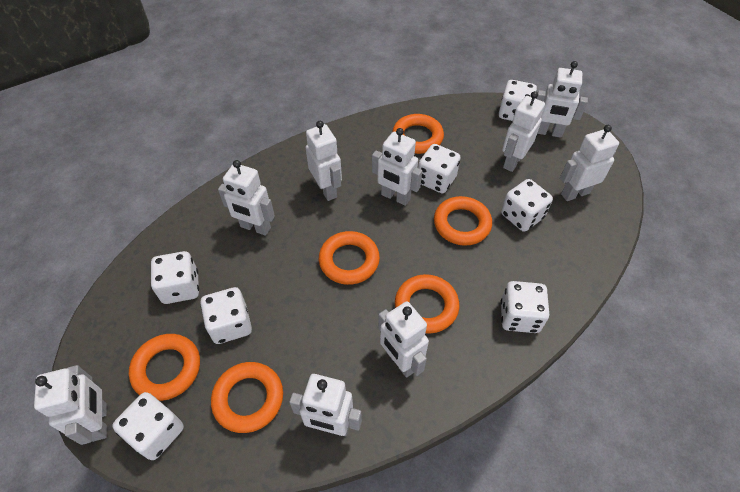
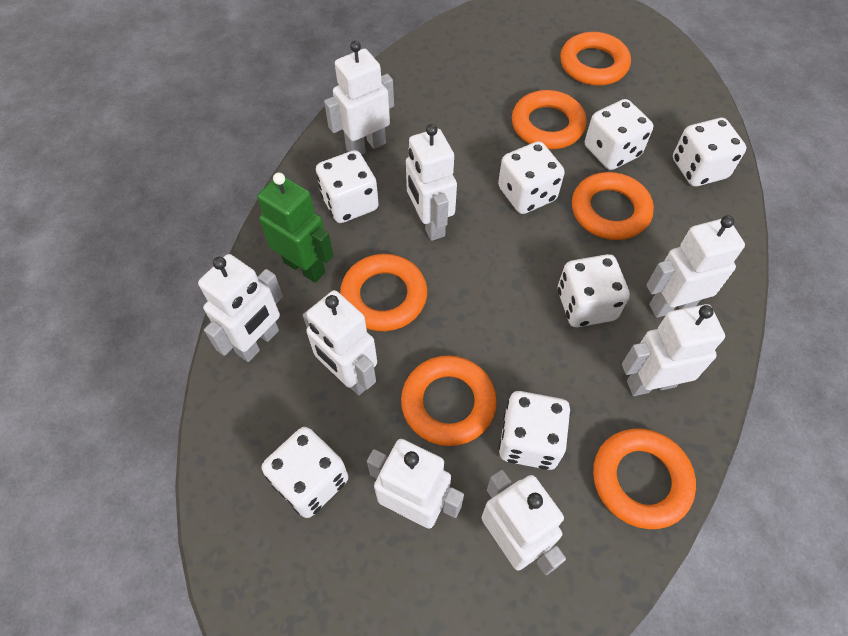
green robot: none = 0 -> [257,173,333,283] = 1
white robot: [34,365,107,445] [218,160,275,236] [289,374,362,436] [306,121,342,201] [372,128,422,206] [378,301,429,378] [502,91,545,172] [536,61,588,138] [560,125,619,201] = 9 -> [198,254,283,362] [303,290,377,395] [324,41,394,155] [367,439,464,529] [406,124,457,241] [482,470,566,575] [622,304,725,396] [647,215,745,318] = 8

